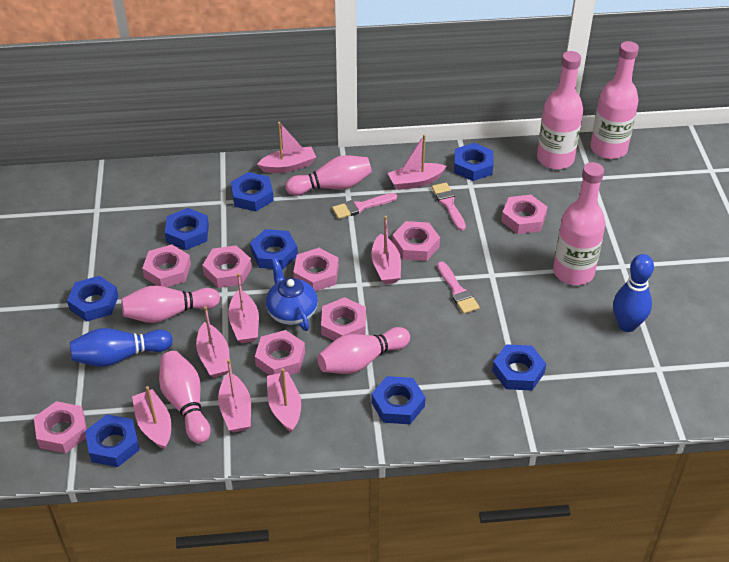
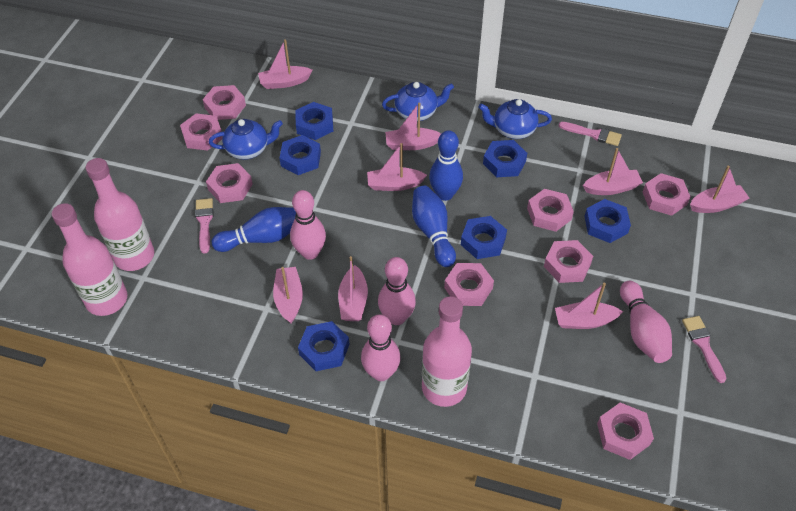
blue bowling pin: [70,328,173,367] [613,254,654,332] = 2 -> [212,207,296,252] [412,186,456,267] [429,130,463,201] = 3
blue nut: [67,276,119,322] [85,414,140,467] [165,208,209,250] [231,172,274,212] [250,229,298,270] [371,376,426,424] [454,143,493,181] [492,344,546,391] = 8 -> [280,135,321,175] [295,102,333,140] [298,321,350,371] [461,216,507,259] [483,140,527,177] [584,199,631,243] = 6
blue teapot: [266,258,318,331] = 1 -> [209,119,283,160] [382,82,454,121] [478,99,552,139] = 3

